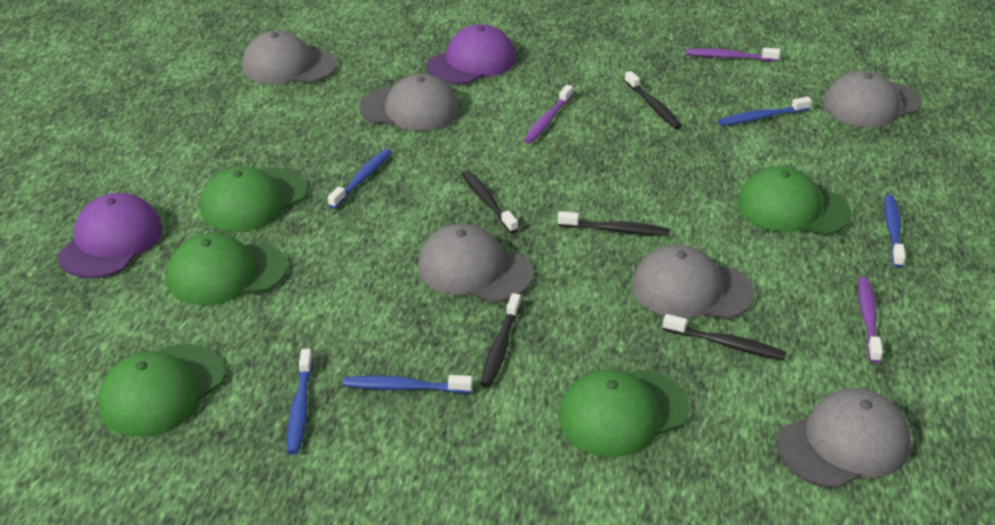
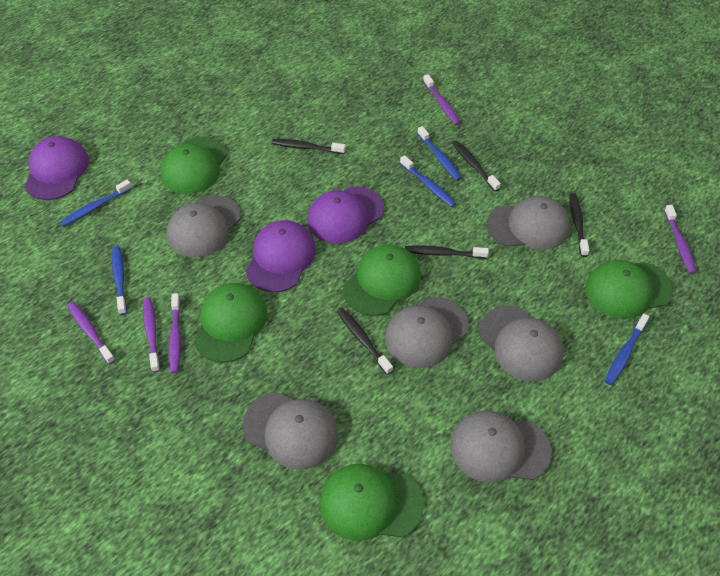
purple cap: [58,193,162,278] [427,24,516,84] = 2 -> [24,136,89,200] [246,220,316,293] [307,187,384,244] = 3
purple toothbrush: [524,85,573,144] [686,48,780,61] [858,277,883,363] = 3 -> [67,302,115,365] [143,297,160,372] [169,293,181,373] [423,74,460,125] [664,205,696,274] = 5

